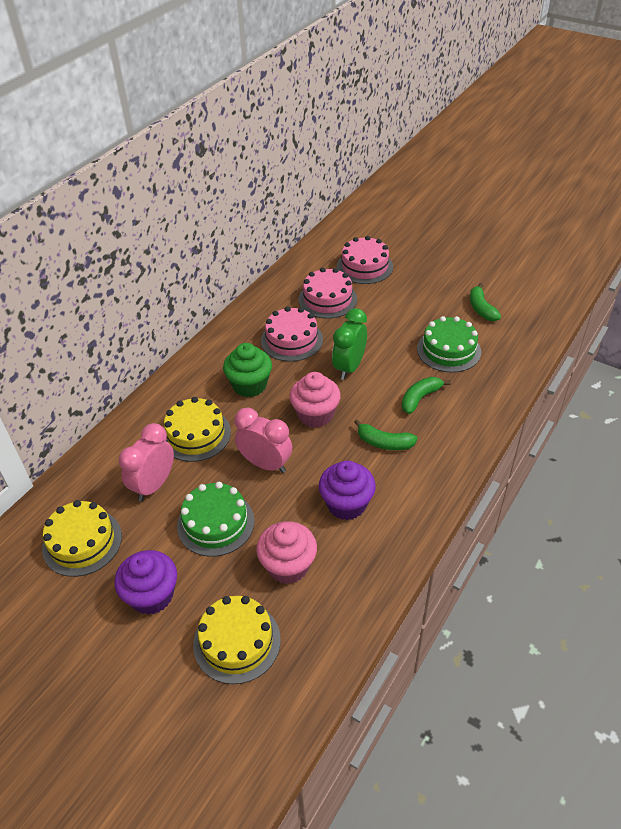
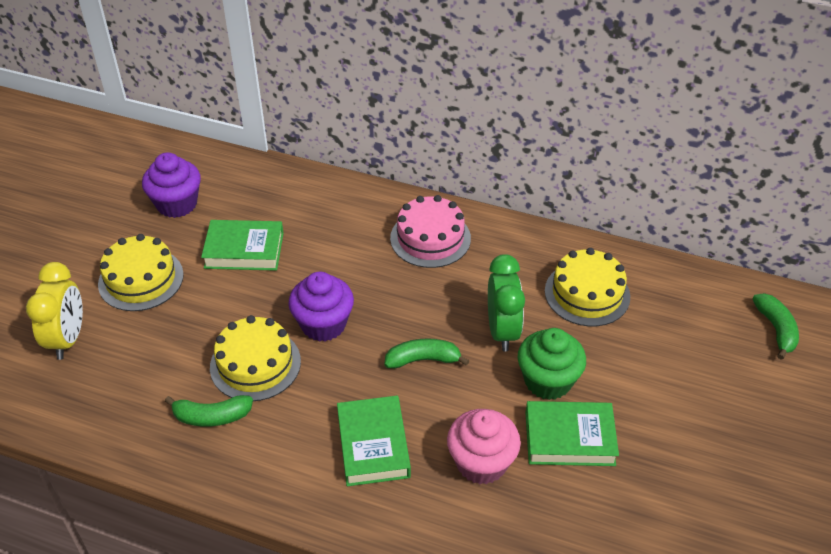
green book: none = 0 -> [201,220,284,271] [337,396,411,486] [525,401,619,466] = 3
green cake: [177,482,255,557] [417,316,481,373] = 2 -> none = 0
pink cake: [261,306,323,362] [298,268,357,319] [337,236,393,284] = 3 -> [390,195,471,268] = 1
pink clock: [119,423,174,501] [235,408,292,473] = 2 -> none = 0
pink cupcake: [256,521,317,584] [289,372,341,428] = 2 -> [447,409,521,484] = 1
yellow clock: none = 0 -> [26,262,83,360] = 1

